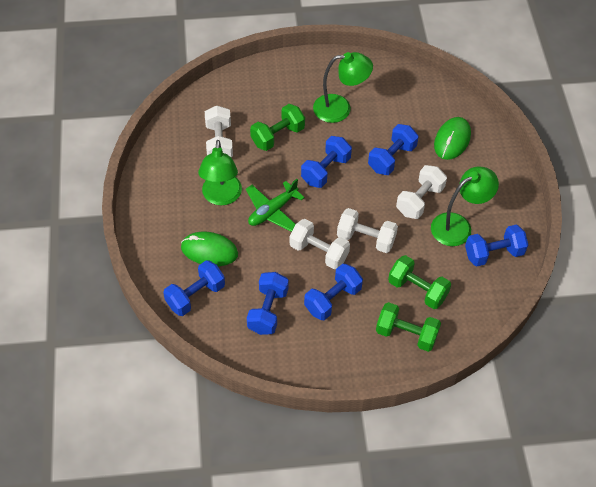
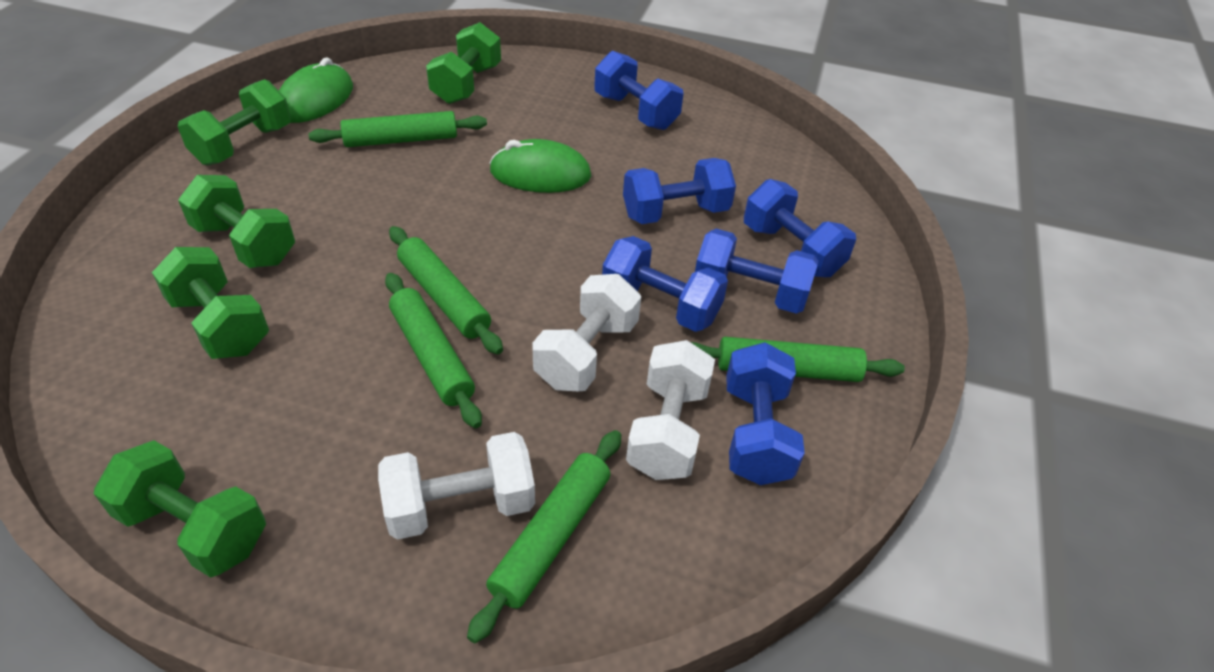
green dumbbell: [250,104,305,151] [376,302,441,352] [388,255,451,309] = 3 -> [94,440,266,578] [152,247,269,359] [178,79,291,165] [178,175,295,268] [426,22,501,104] = 5
green lamp: [198,140,242,206] [313,52,373,123] [431,167,499,246] = 3 -> none = 0
green plane: [246,179,305,232] = 1 -> none = 0
green rolling pin: none = 0 -> [309,111,487,147] [385,273,482,428] [389,226,503,354] [467,430,621,643] [691,337,905,382] = 5
white dumbbell: [205,106,233,157] [290,219,350,269] [337,208,398,253] [396,165,447,219] = 4 -> [378,432,535,540] [532,274,641,391] [626,340,715,480] = 3

